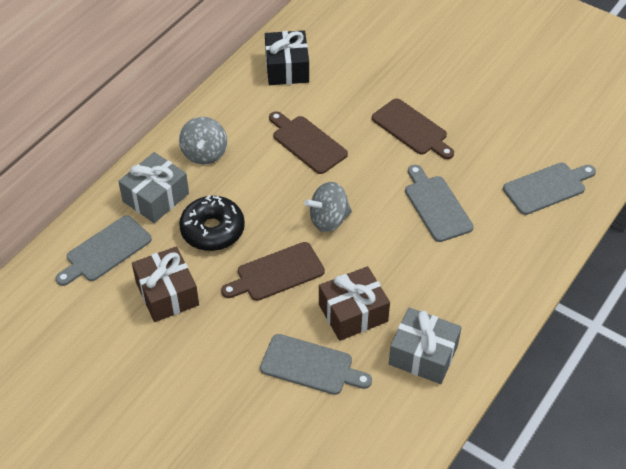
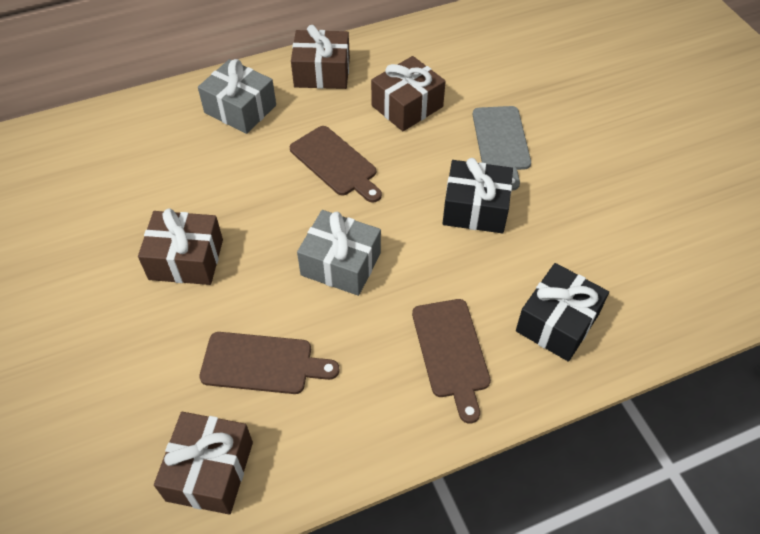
black donut: [179,195,245,251] = 1 -> none = 0
black gift: [265,30,309,85] = 1 -> [443,158,513,233] [516,263,609,362] = 2
brown gift: [132,246,199,322] [319,266,390,341] = 2 -> [138,209,223,285] [154,412,253,515] [291,25,350,89] [371,56,446,131] = 4
grey cutting board: [55,215,152,286] [260,334,372,395] [405,165,474,242] [503,163,596,215] = 4 -> [473,106,531,191] = 1
grey spinning top: [179,117,227,165] [304,182,352,232] = 2 -> none = 0

